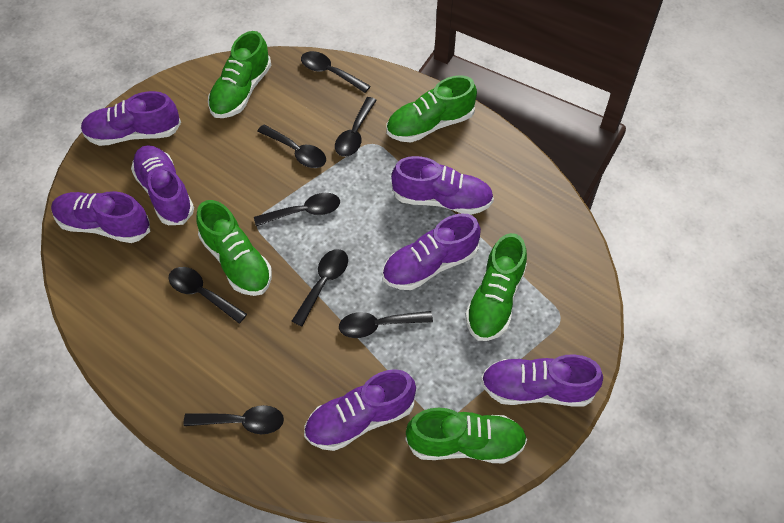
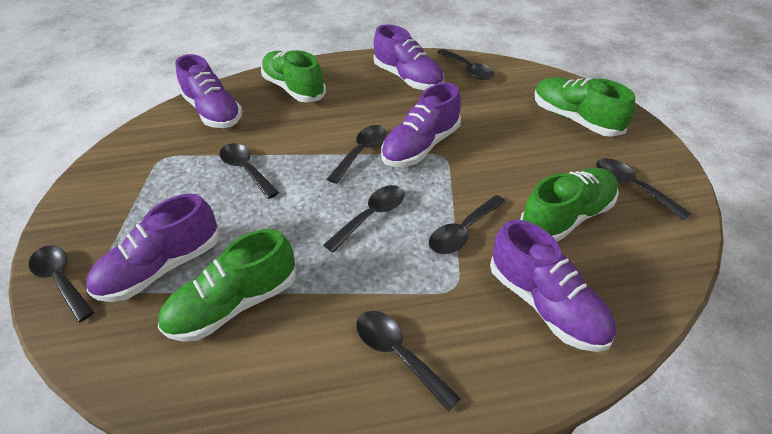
green shoe: [196,200,272,296] [208,31,271,118] [386,75,477,142] [406,408,527,463] [465,233,527,341] = 5 -> [158,229,296,342] [261,50,326,102] [520,168,619,242] [534,77,635,137] = 4
purple shoe: [51,191,150,243] [81,91,181,146] [131,145,194,225] [304,369,416,451] [382,213,481,290] [391,156,494,215] [481,354,603,406] = 7 -> [86,193,219,302] [175,54,242,128] [374,24,444,90] [381,83,461,167] [490,220,616,352] = 5

